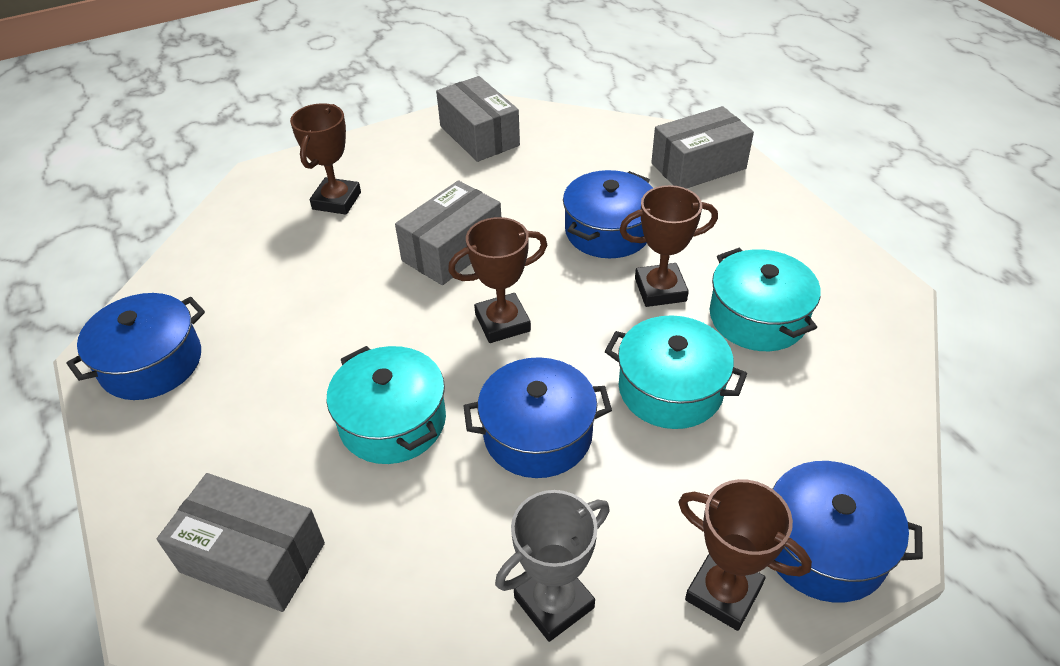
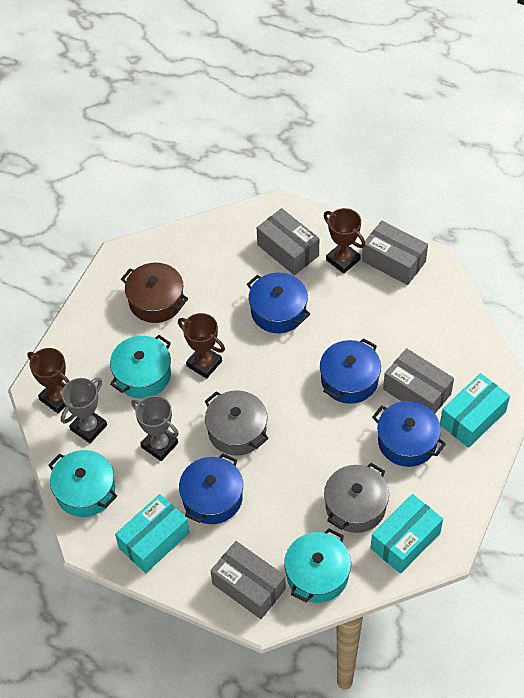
brown pot: none = 0 -> [121,263,188,323] = 1
brown trophy: [290,103,361,215] [448,217,547,343] [619,185,718,307] [678,479,812,631] = 4 -> [27,348,69,413] [178,313,225,379] [324,208,365,274] = 3
grey pot: none = 0 -> [205,390,269,456] [324,463,389,533] = 2
grey trophy: [495,490,610,642] = 1 -> [61,378,107,443] [131,396,179,461] = 2
turquoise box: none = 0 -> [115,494,190,573] [371,494,443,574] [440,373,510,448] = 3

